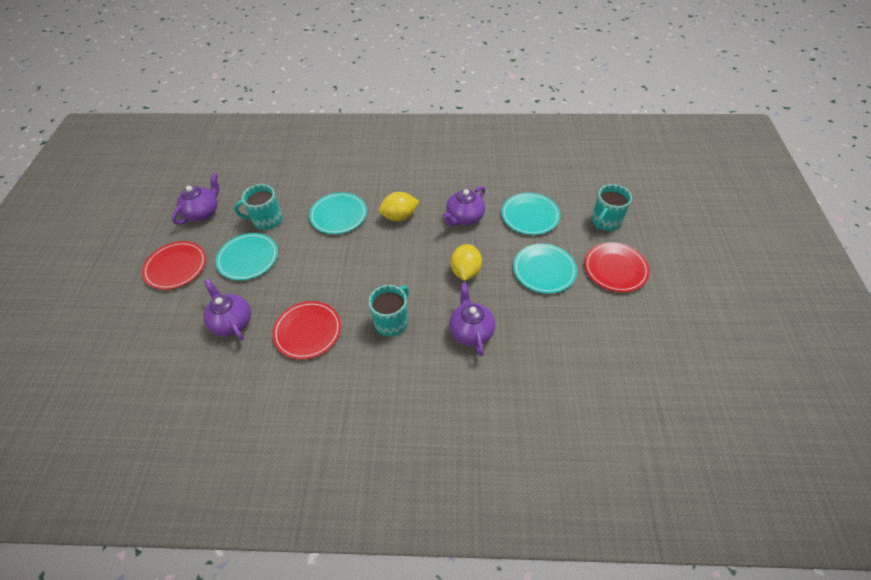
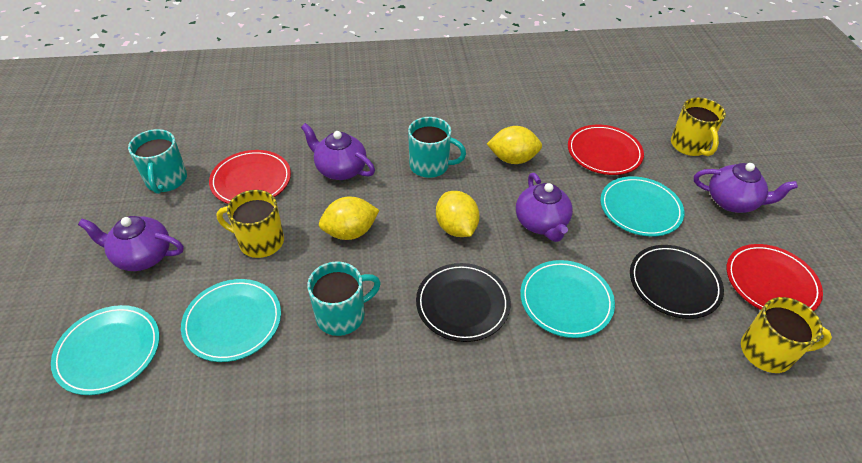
black plate: none = 0 -> [416,263,510,342] [630,245,724,319] = 2
yellow lemon: [379,192,419,221] [451,244,482,281] = 2 -> [319,196,379,240] [436,191,480,237] [487,126,542,164] = 3
yellow mug: none = 0 -> [216,190,284,258] [671,97,726,156] [741,297,832,373] = 3

